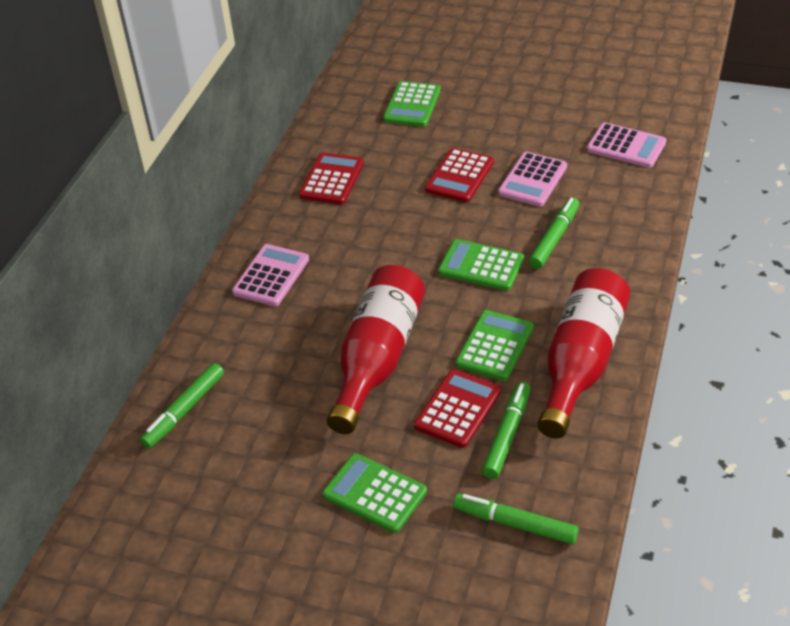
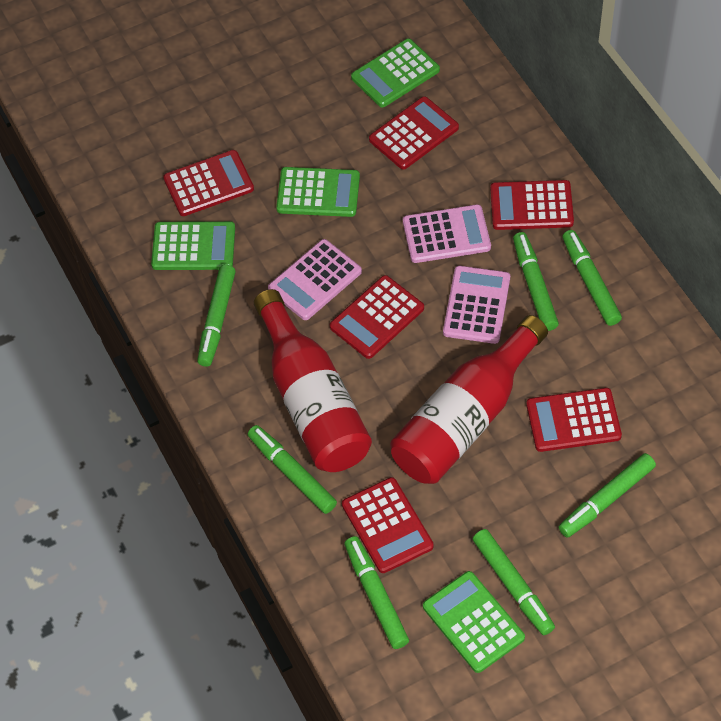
green marker: [140,363,224,449] [453,494,579,544] [482,382,531,479] [529,197,579,269] = 4 -> [197,265,236,367] [248,425,337,514] [344,536,409,649] [473,529,555,635] [513,232,559,331] [559,453,656,538] [562,230,622,326] = 7
red calculator: [299,152,364,204] [414,369,501,448] [425,148,494,202] = 3 -> [163,150,254,216] [330,275,424,359] [342,477,434,573] [369,96,459,170] [490,180,574,230] [526,388,622,452] = 6

